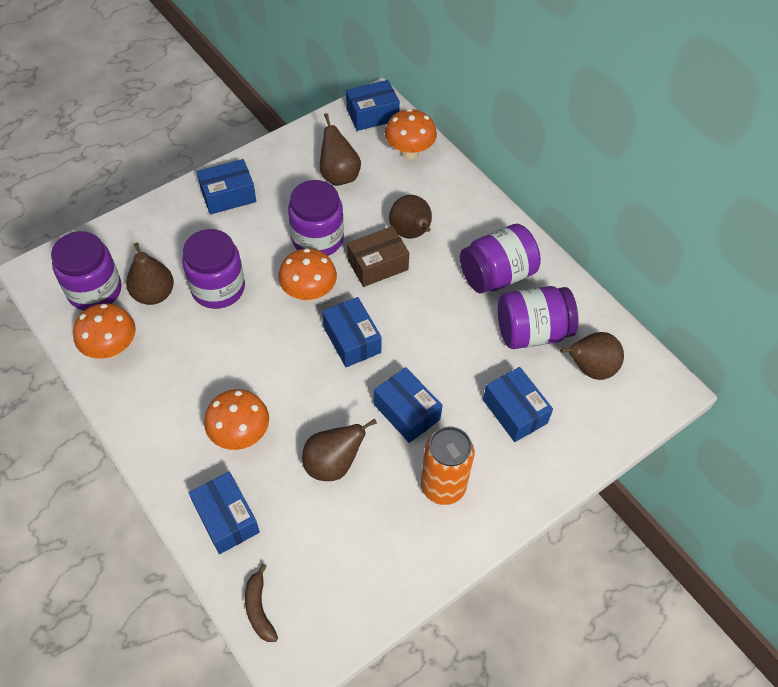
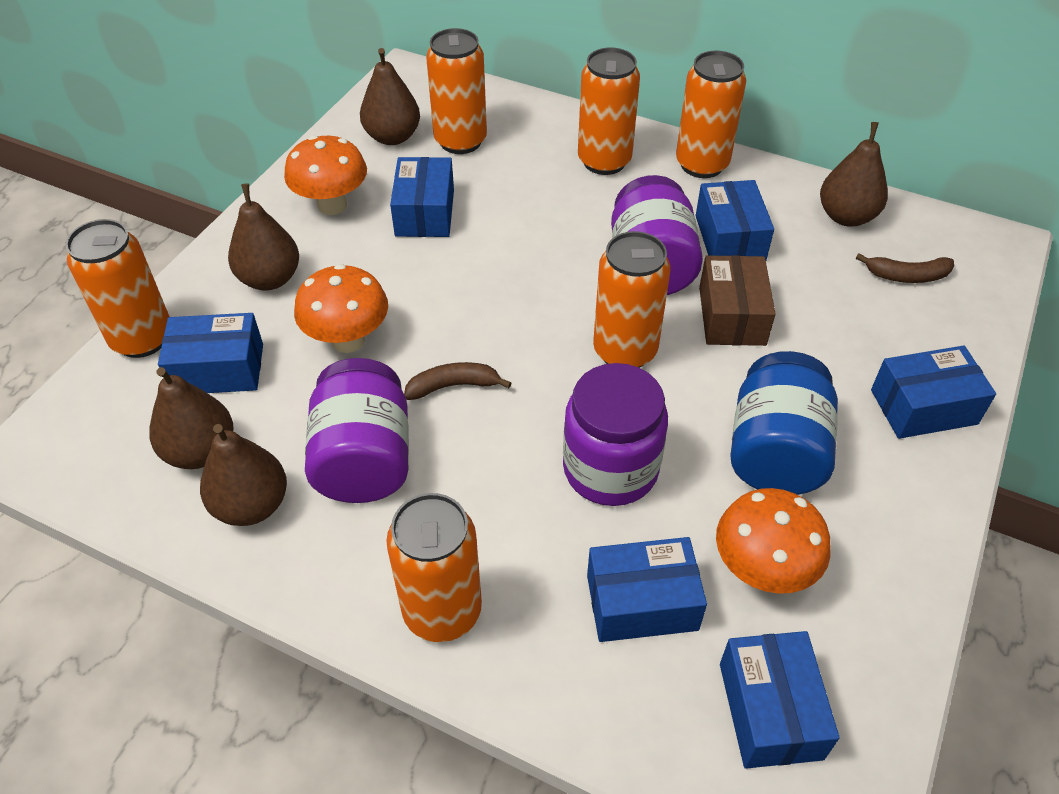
blue jar: none = 0 -> [730,351,838,495] = 1
brown banana: [245,564,278,642] = 1 -> [404,362,511,400] [856,253,954,283] = 2
orange can: [421,426,474,505] = 1 -> [65,219,170,358] [386,493,482,642] [426,28,487,154] [578,48,640,175] [593,231,671,368] [676,51,746,178] = 6
orange mushroom: [73,303,136,359] [204,389,269,450] [278,248,337,302] [385,109,437,160] = 4 -> [284,135,367,215] [294,264,388,353] [716,488,831,594] = 3
purple jar: [51,231,121,311] [182,229,245,309] [288,180,344,256] [460,224,541,293] [498,286,578,349] = 5 -> [305,358,409,503] [563,363,668,506] [611,175,703,295] = 3

